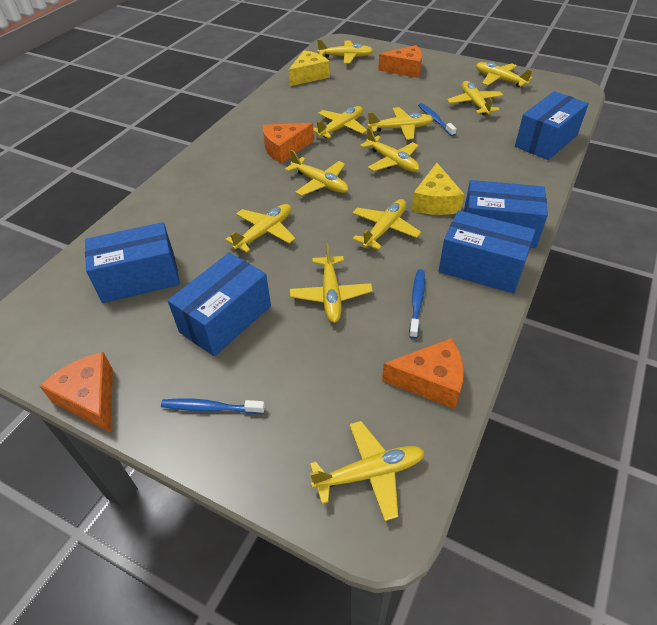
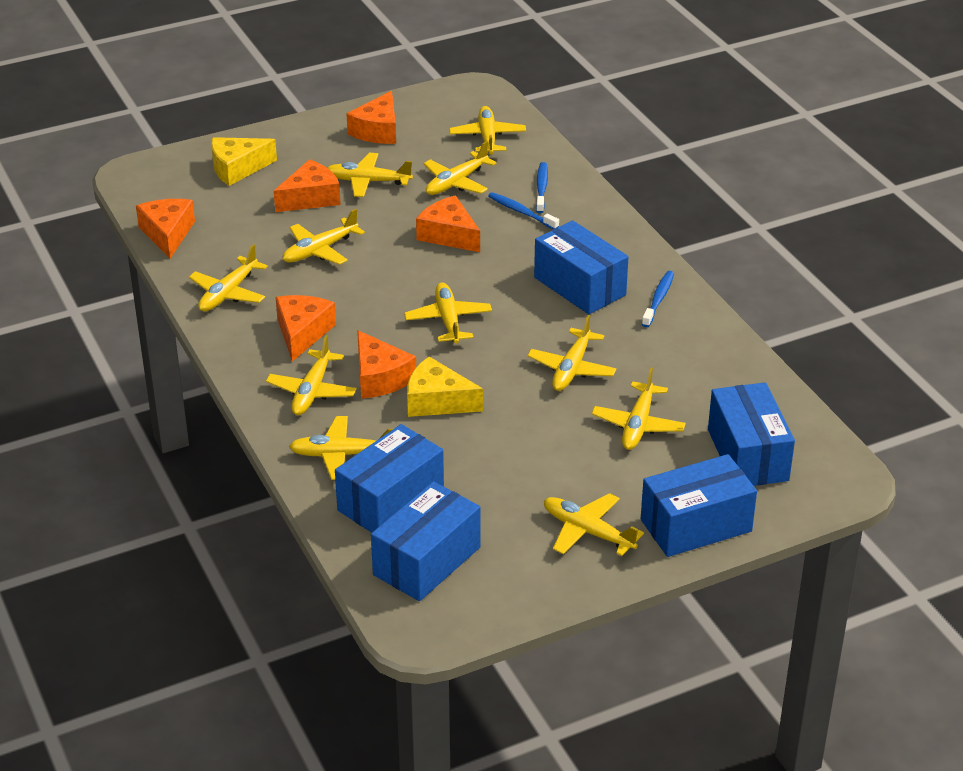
orange cheese: [40,352,113,433] [262,123,314,163] [378,45,422,78] [382,338,464,409] = 4 -> [136,199,195,258] [274,159,341,212] [276,295,336,361] [347,91,396,144] [357,330,416,399] [416,195,480,252] = 6

